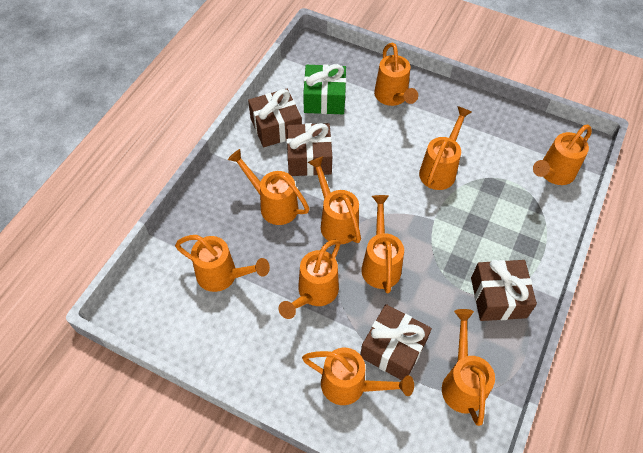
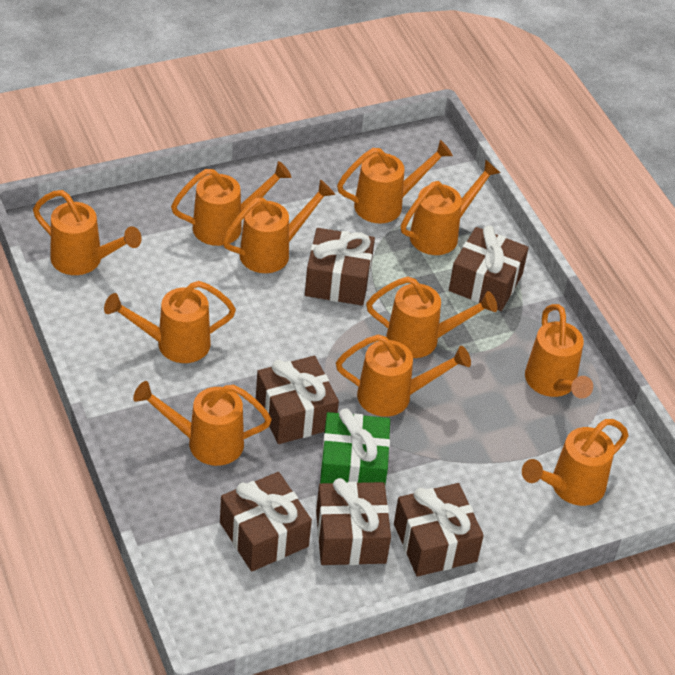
brown gift: [248,89,302,147] [286,123,332,176] [360,304,432,380] [471,260,537,321] = 4 -> [220,472,312,571] [256,356,339,444] [305,228,375,305] [316,478,391,565] [394,483,484,577] [449,225,529,311] = 6
orange watering can: [175,235,270,292] [228,149,309,225] [278,239,340,319] [302,348,414,405] [308,157,361,244] [361,195,404,293] [374,43,418,106] [419,106,472,190] [442,309,495,426] [533,125,592,185] = 10 -> [33,190,142,275] [104,281,236,363] [133,381,272,466] [171,161,291,246] [223,180,335,273] [336,334,471,417] [337,140,453,223] [366,277,497,358] [401,159,501,255] [522,419,628,506] [525,304,593,399] = 11

